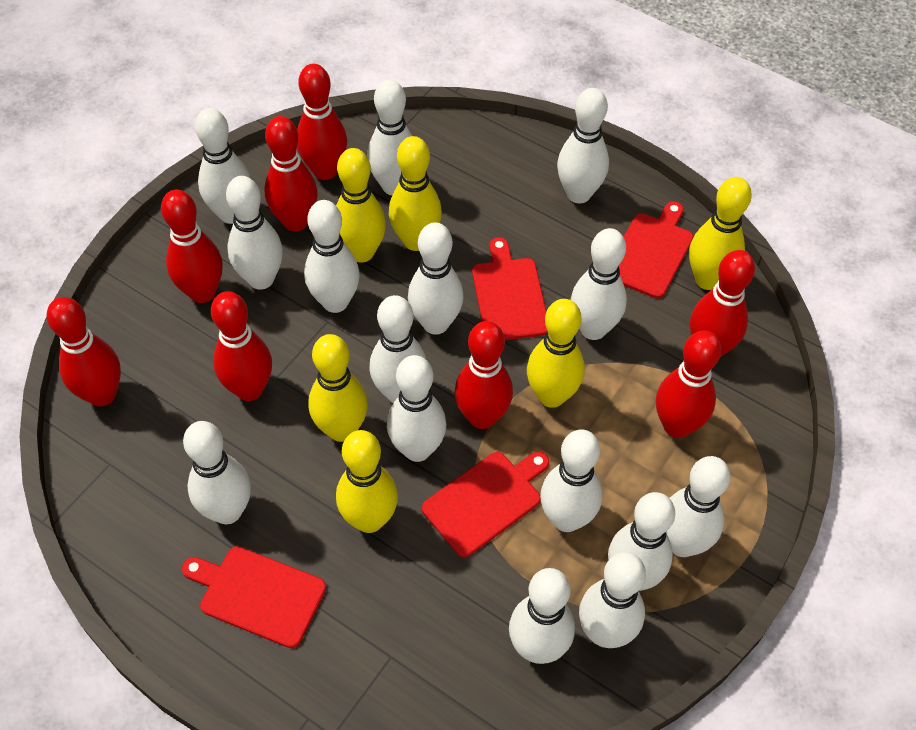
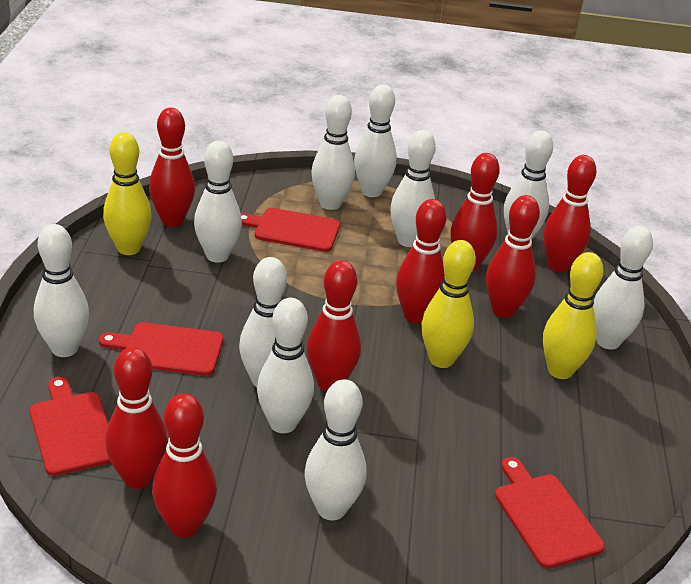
white bowling pin: [183,421,251,524] [195,108,251,224] [226,176,283,290] [304,200,360,313] [367,80,412,195] [369,295,426,403] [387,355,446,462] [408,222,463,335] [509,568,575,664] [540,429,603,532] [557,88,609,203] [570,228,627,340] [579,552,646,648] [608,492,675,591] [666,456,730,557] = 15 -> [34,224,89,357] [194,140,242,263] [239,257,287,387] [257,298,314,433] [305,379,366,521] [311,95,355,210] [354,85,397,197] [390,130,436,247] [504,131,553,240] [593,226,653,350] = 10
yellow bowling pin: [308,334,368,442] [336,148,386,263] [336,430,398,533] [389,136,442,251] [527,299,585,408] [689,177,752,290] = 6 -> [103,132,152,255] [421,240,476,368] [543,252,604,379] = 3

